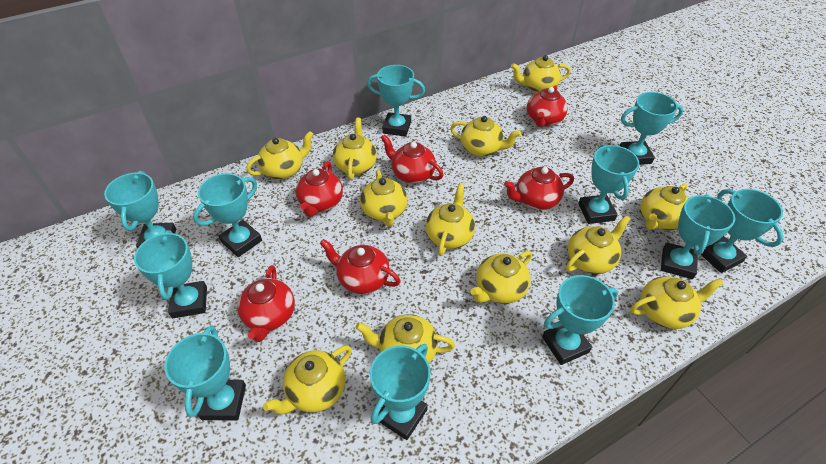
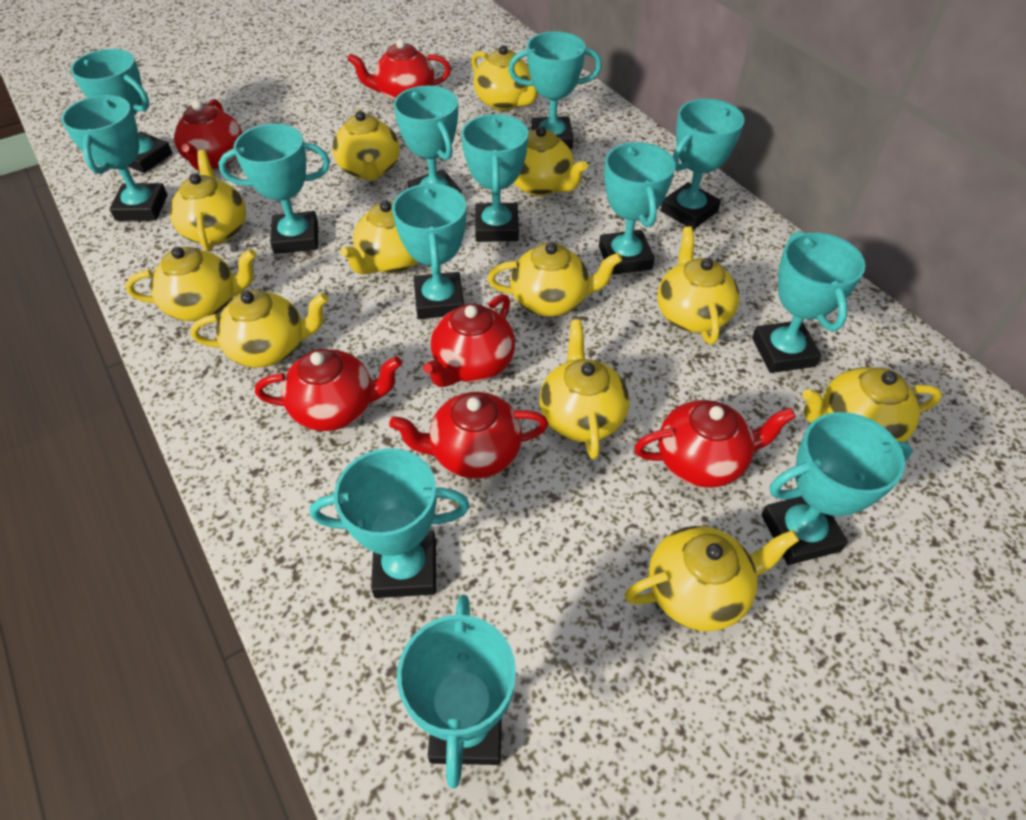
turquoise trophy: [104,171,176,249] [134,230,207,318] [164,326,246,420] [193,173,262,257] [367,65,425,137] [370,344,431,440] [542,275,618,365] [578,144,639,224] [620,92,683,165] [661,194,735,279] [701,189,784,273] = 11 -> [61,95,167,221] [70,49,173,173] [219,124,330,254] [310,448,470,598] [392,183,466,319] [394,86,462,194] [397,595,516,788] [461,114,529,242] [508,31,602,149] [599,142,675,275] [661,99,744,230] [752,231,866,373] [761,412,912,565] = 13

